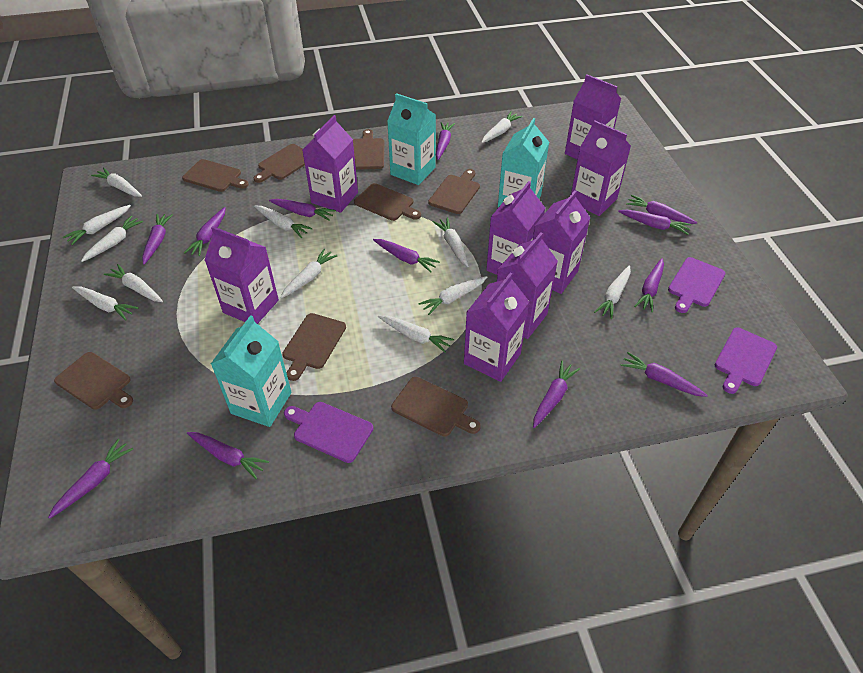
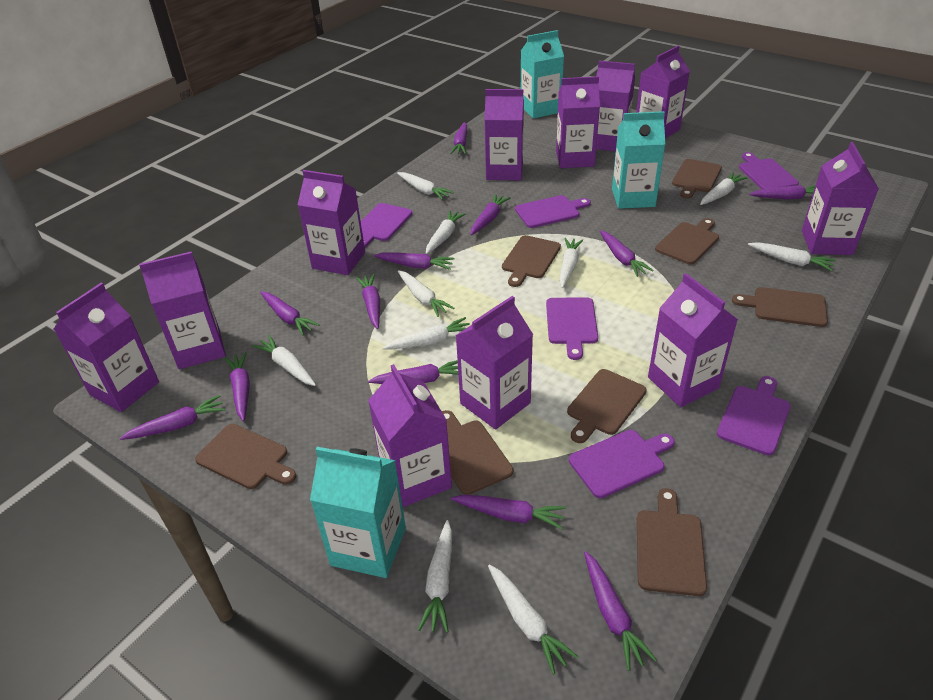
purple carton: [205,226,279,324] [302,115,358,213] [464,272,529,382] [486,181,545,275] [497,233,558,339] [533,190,590,294] [565,74,621,160] [571,120,631,216] = 8 -> [54,283,159,412] [139,252,226,369] [298,170,365,275] [368,364,452,507] [455,296,533,430] [484,89,524,180] [556,76,600,168] [596,61,635,152] [636,46,690,138] [648,273,738,407] [802,142,879,255] = 11
purple cutting board: [284,402,373,463] [668,257,725,313] [715,327,777,394] = 3 -> [361,203,412,247] [515,195,591,228] [546,297,598,360] [569,430,675,498] [717,376,791,455] [739,152,799,189] = 6
white carrot: [63,205,131,245] [72,286,138,320] [81,216,143,262] [91,167,142,197] [104,264,163,302] [254,205,313,238] [280,249,337,298] [378,315,454,353] [418,276,487,315] [433,217,469,267] [481,111,523,143] [594,265,631,319] = 12 -> [252,335,316,386] [383,317,470,350] [397,172,454,200] [398,270,454,317] [418,520,452,633] [426,210,466,254] [488,564,578,675] [559,238,583,288] [700,172,748,205] [748,242,836,271] = 10

